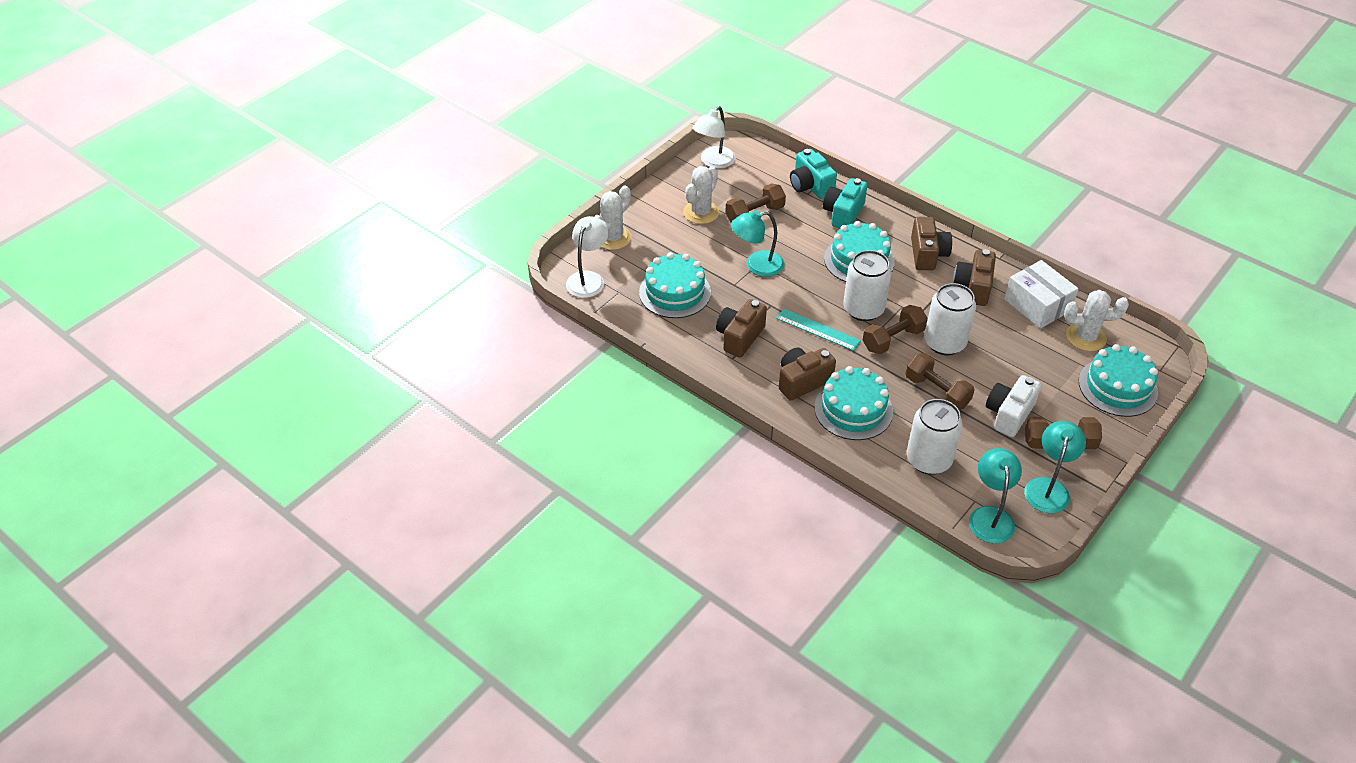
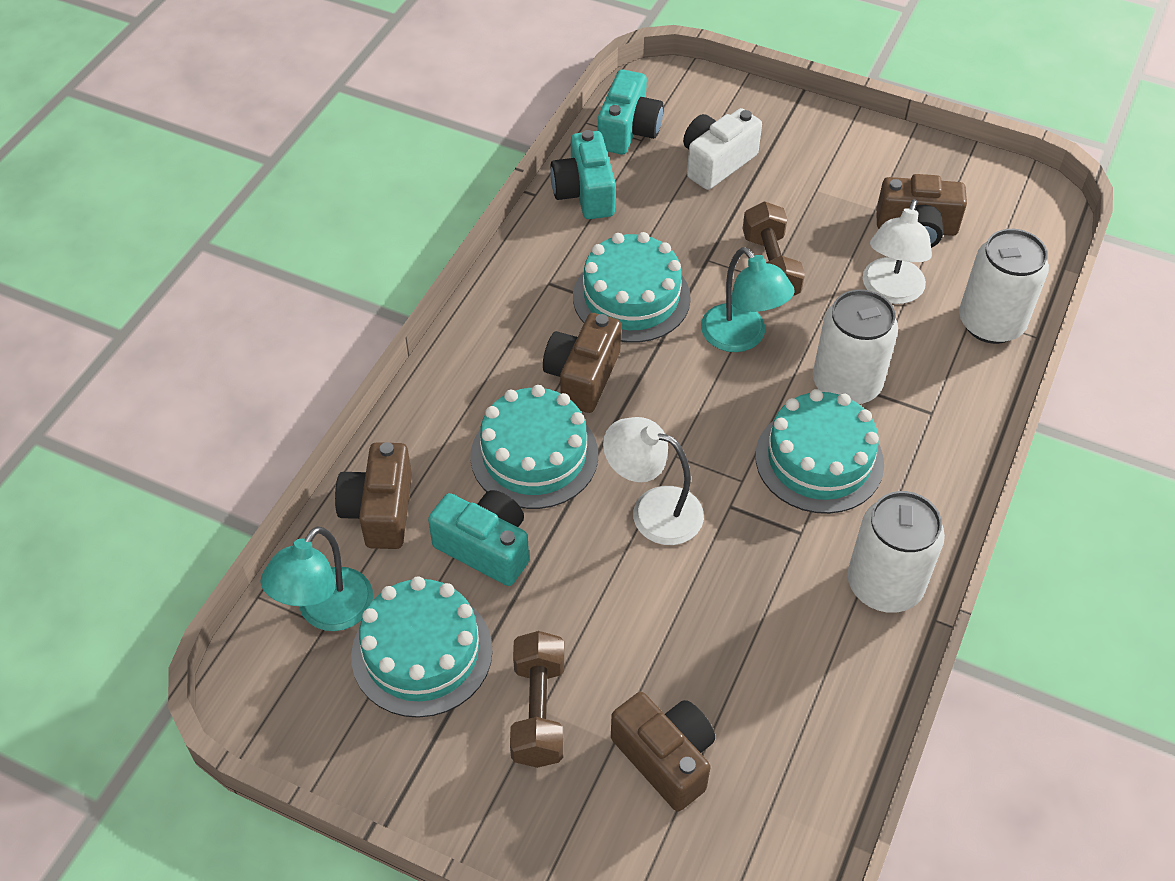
brown dumbbell: [725,184,786,223] [863,305,928,354] [905,353,975,410] [1025,416,1102,449] = 4 -> [510,631,564,768] [743,201,805,296] = 2
turquoise camera: [790,149,837,199] [823,178,867,228] = 2 -> [428,490,529,586] [550,130,616,219] [598,70,664,154] = 3
turquoise lamp: [731,210,784,277] [969,448,1022,544] [1024,421,1086,513] = 3 -> [261,526,373,631] [701,247,795,352] = 2
turquoise ruler: [776,309,861,351] = 1 -> none = 0
white box: [1004,260,1079,329] = 1 -> none = 0
white cactus: [594,185,631,250] [683,166,719,224] [1064,290,1129,351] = 3 -> none = 0

